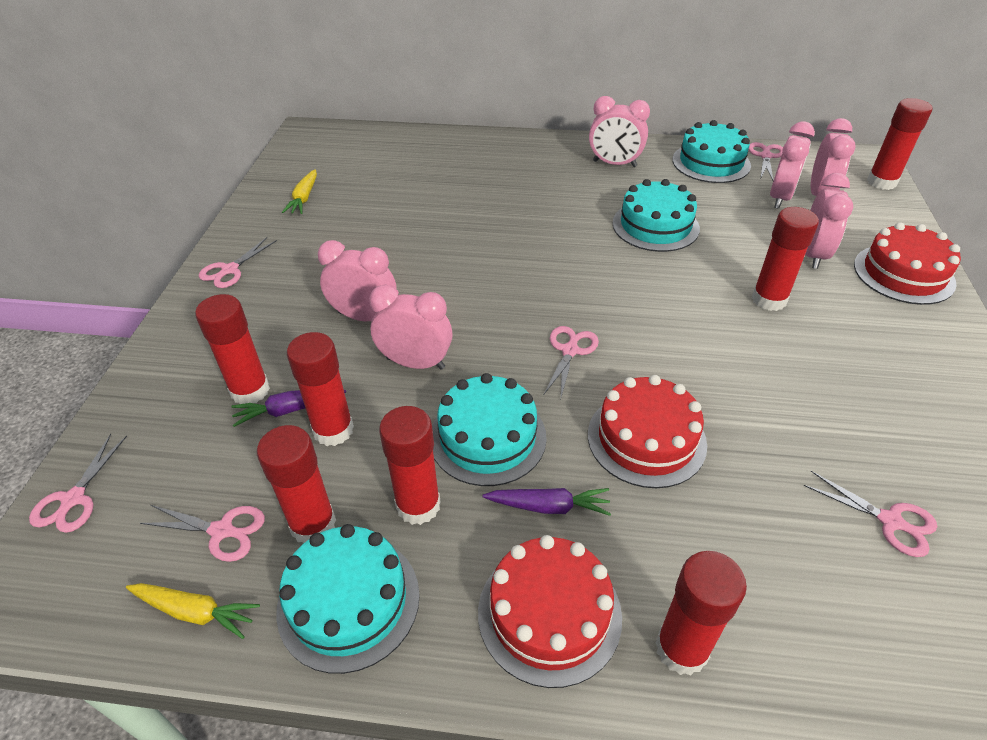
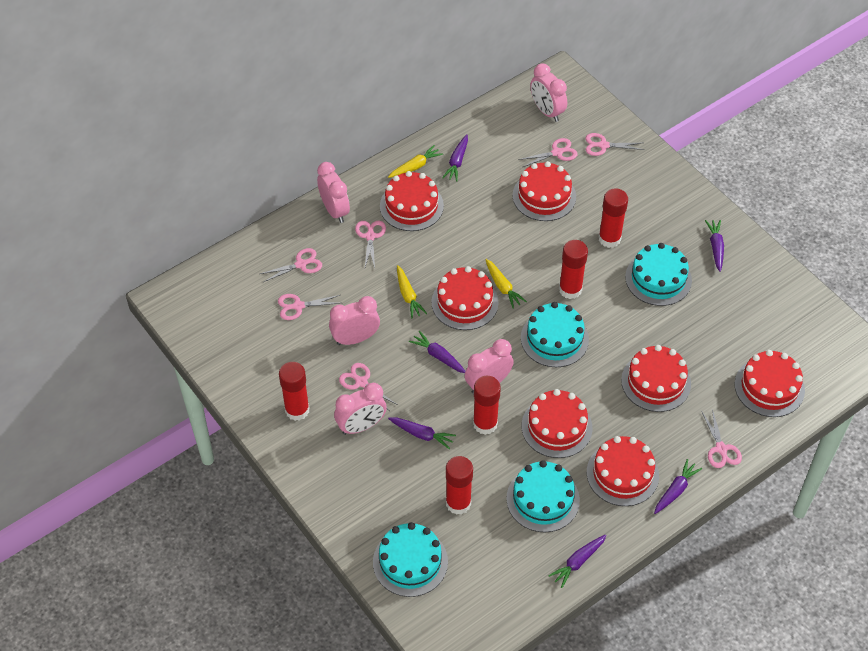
pink clock: [318,240,397,321] [369,284,453,370] [589,96,650,167] [770,121,815,209] [805,173,853,269] [811,118,856,196] = 6 -> [317,162,350,223] [329,296,380,345] [334,383,387,435] [465,339,514,394] [530,63,567,122] = 5
pink scissors: [29,434,127,533] [140,505,265,562] [198,237,277,288] [544,326,599,397] [748,142,783,180] [803,471,937,557] = 6 -> [260,248,322,282] [278,294,340,320] [339,363,398,410] [355,221,386,268] [518,138,578,167] [585,133,644,156] [702,409,742,468] = 7
purple carrot: [231,390,346,427] [483,488,611,516] = 2 -> [388,417,456,449] [409,331,465,373] [442,134,468,181] [548,534,607,588] [654,459,702,514] [705,220,724,272] = 6
red cake: [478,535,622,688] [588,375,707,488] [854,222,961,305] = 3 -> [380,171,444,231] [432,266,499,330] [513,161,576,221] [522,389,593,458] [587,436,659,506] [621,345,691,412] [735,350,805,417] = 7
red glue stick: [195,294,270,404] [257,425,336,543] [287,332,354,446] [379,406,441,525] [656,551,747,676] [752,207,819,311] [867,98,932,190] = 7 -> [279,362,309,421] [446,456,473,515] [473,376,501,435] [559,240,588,299] [598,189,628,248] = 5
yellow carrot: [126,583,260,639] [282,169,317,214] = 2 -> [388,145,443,178] [397,265,427,318] [485,259,527,309] = 3

